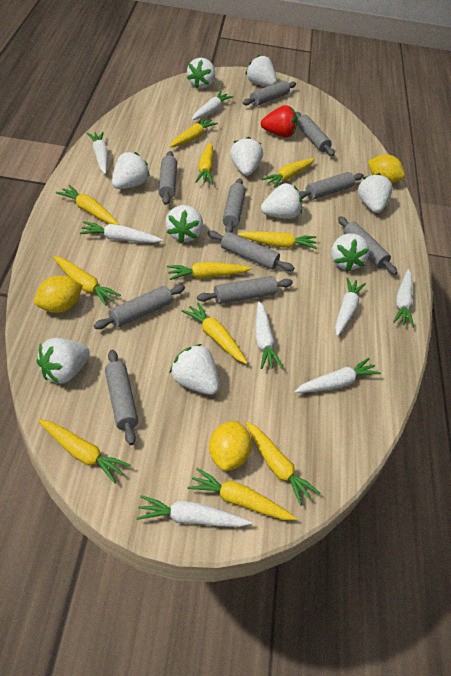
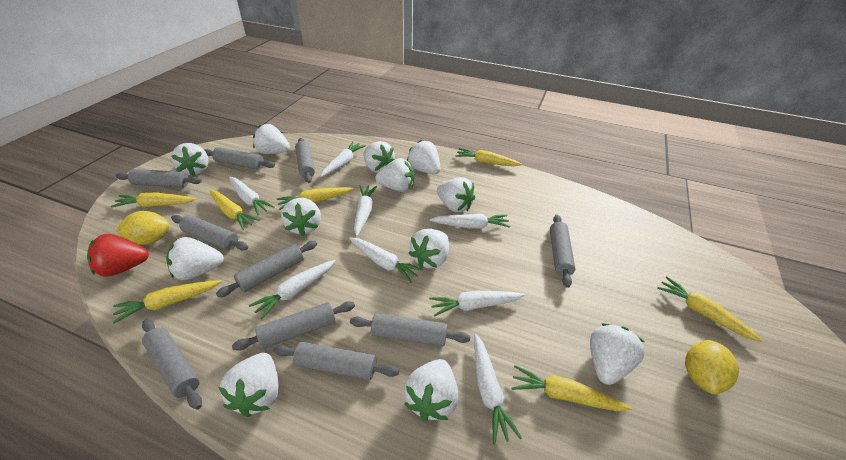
white strawberry: [37,338,90,384] [112,152,150,189] [165,205,203,243] [170,344,219,395] [187,58,215,89] [230,137,263,176] [245,55,277,86] [261,183,302,219] [331,233,370,272] [358,173,393,213] = 10 -> [166,237,224,280] [171,143,209,176] [218,353,278,417] [253,124,290,154] [281,198,321,236] [363,141,395,173] [375,158,414,192] [404,359,458,421] [407,140,440,174] [408,229,449,268] [437,177,475,213] [590,323,645,385] = 12
yellow carrot: [38,419,131,484] [53,256,121,306] [56,185,119,225] [167,262,252,280] [170,117,218,148] [181,302,248,364] [188,468,296,520] [195,142,213,185] [237,231,317,249] [246,422,320,505] [262,158,315,188] = 11 -> [111,192,196,208] [113,280,221,324] [209,190,260,230] [277,187,353,210] [456,148,522,166] [511,365,631,411] [657,276,763,342] = 7
yellow lemon: [34,276,83,313] [209,421,252,471] [368,154,405,183] = 3 -> [116,211,170,245] [685,340,739,395] = 2

